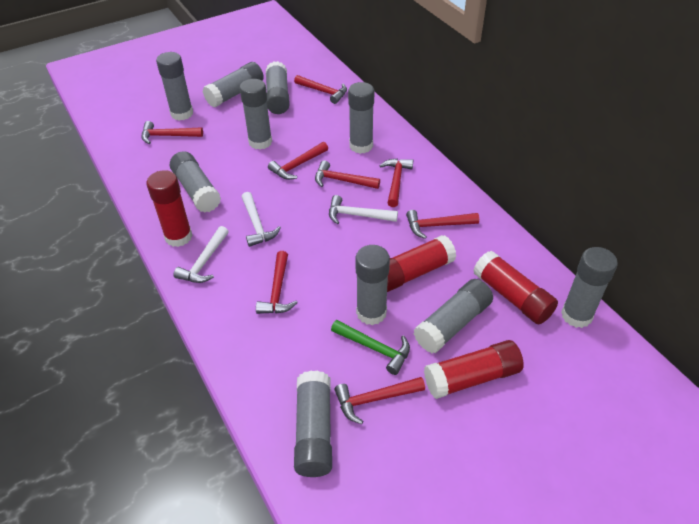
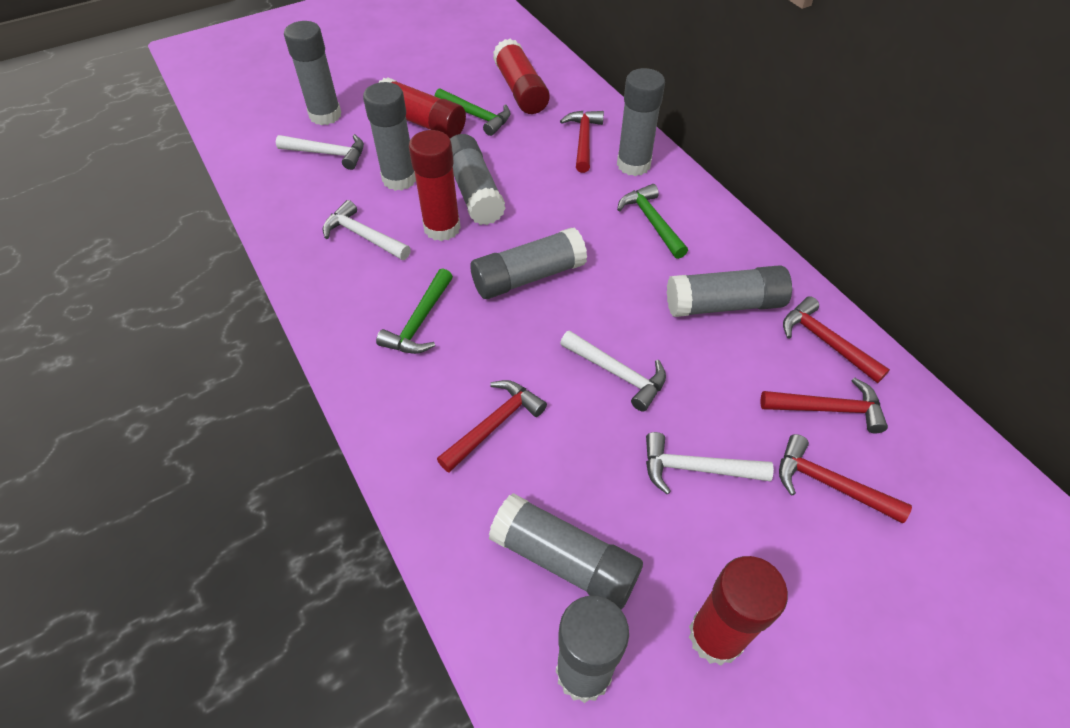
green hammer: [331,320,410,375] = 1 -> [376,268,453,354] [435,88,511,136] [617,184,688,259] = 3
grey glue stick: [156,52,193,121] [170,151,221,213] [203,62,264,107] [240,79,272,150] [266,61,290,114] [294,370,332,477] [348,82,374,154] [356,245,390,325] [414,279,493,353] [561,247,618,328] = 10 -> [284,21,342,125] [363,82,416,191] [450,134,506,225] [470,227,587,299] [489,493,643,610] [556,596,629,703] [617,68,665,176] [667,265,792,317] = 8
red hammer: [141,121,203,144] [256,251,298,314] [268,142,328,180] [294,75,347,104] [315,160,380,189] [334,377,425,424] [380,158,413,207] [406,210,479,239] = 8 -> [437,380,547,473] [560,111,604,173] [760,377,888,433] [779,434,912,523] [783,296,890,383] = 5
white hammer: [174,226,229,283] [242,192,281,247] [329,195,398,224] = 3 -> [276,134,364,170] [323,200,411,260] [560,330,666,412] [646,432,774,495] = 4

